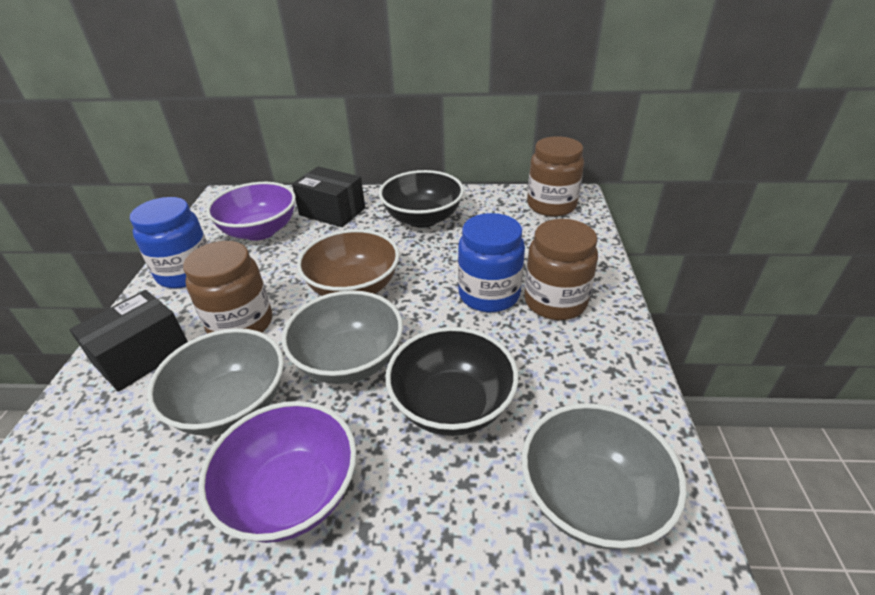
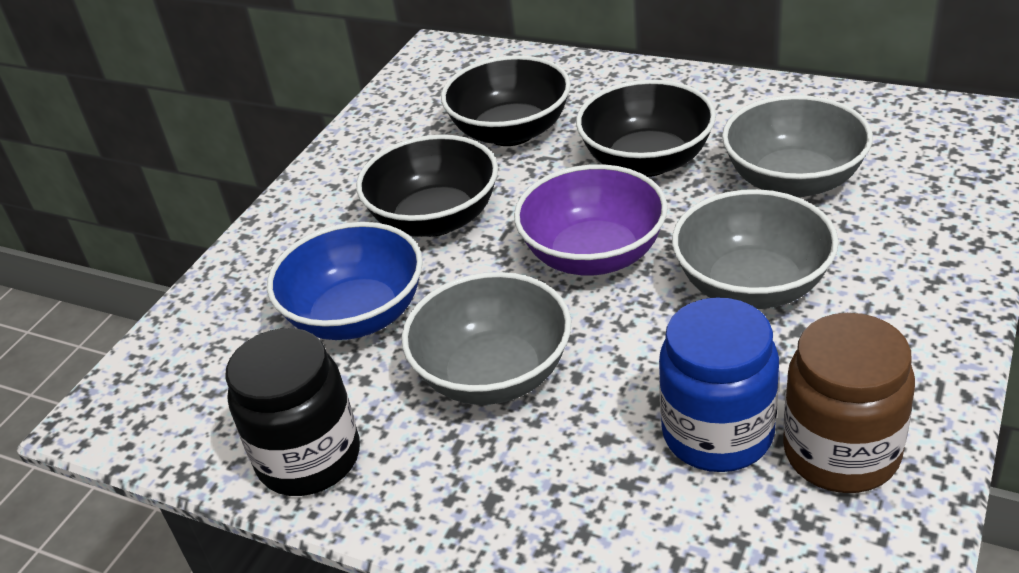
black bowl: [379,170,464,228] [386,327,519,436] = 2 -> [356,134,498,237] [441,55,571,146] [576,80,716,177] = 3
black box: [69,290,188,392] [292,167,365,227] = 2 -> none = 0
black jar: none = 0 -> [225,328,360,496] = 1
blue bowl: none = 0 -> [267,222,423,340] = 1
blue jar: [130,197,208,288] [458,213,525,312] = 2 -> [659,297,779,472] = 1
brown bowl: [297,229,400,296] = 1 -> none = 0
brown jar: [183,241,272,334] [524,219,598,320] [527,136,584,216] = 3 -> [783,313,915,493] = 1
purple bowl: [198,401,357,543] [206,182,296,241] = 2 -> [514,164,668,276] = 1

